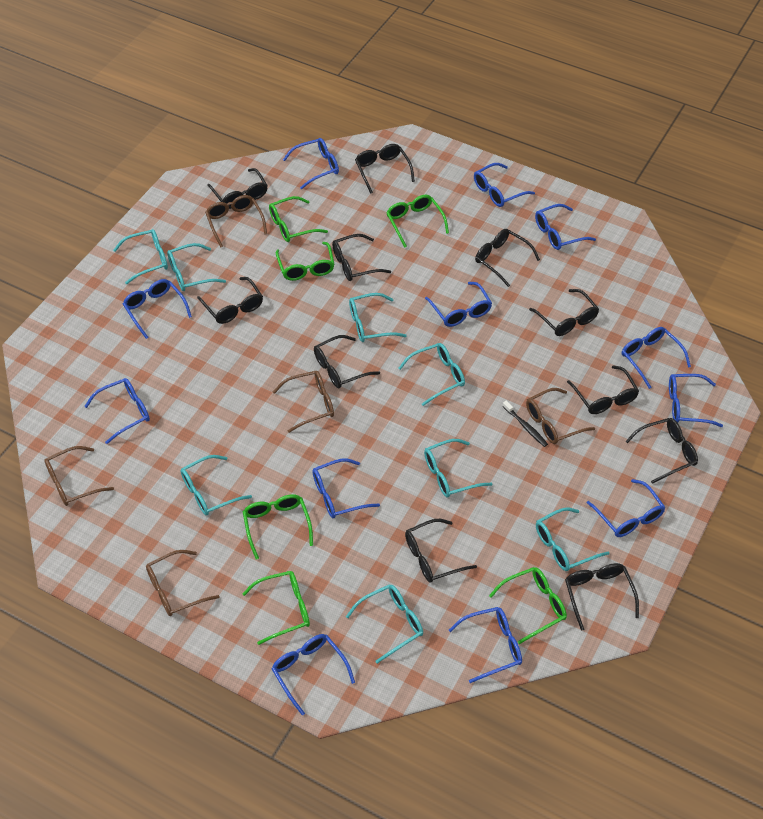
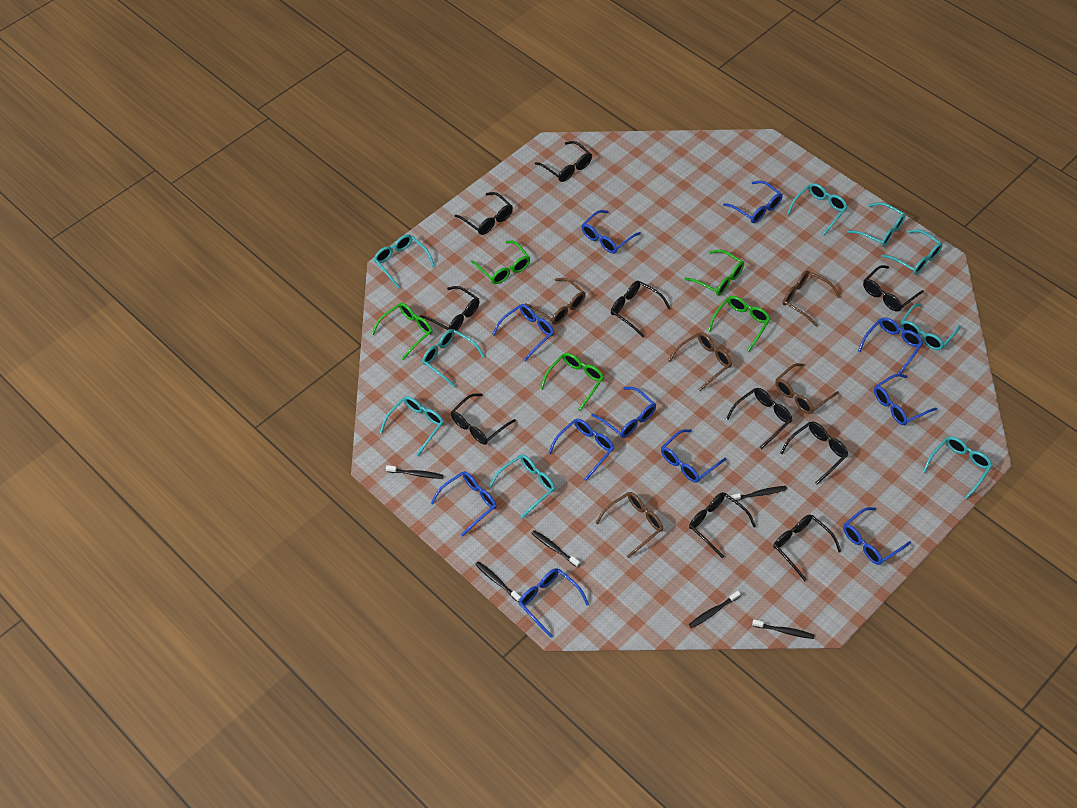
black glasses: [197,277,263,324] [207,168,268,209] [314,335,380,388] [332,234,391,281] [355,144,415,194] [405,519,477,583] [475,229,540,287] [529,289,599,336] [565,563,639,631] [567,365,639,414] [626,418,698,484] = 11 -> [419,286,480,331] [451,393,516,445] [455,192,513,235] [535,141,592,182] [611,281,670,337] [689,492,756,559] [726,388,792,449] [773,514,841,581] [780,421,848,484] [863,265,924,312] = 10
black toothbrush: [503,401,548,447] = 1 -> [386,465,444,479] [475,561,521,602] [531,530,580,567] [689,591,740,628] [730,486,787,502] [752,620,815,639] = 6
blue glasses: [84,378,150,444] [123,279,192,339] [272,634,355,715] [283,138,339,189] [312,458,380,518] [425,282,492,327] [449,607,522,683] [474,163,535,207] [535,204,596,250] [587,479,666,537] [622,327,691,389] [669,374,723,427] = 12 -> [431,471,497,536] [492,304,554,361] [518,568,589,638] [548,419,614,481] [581,210,641,253] [591,387,656,438] [661,429,726,483] [723,181,783,223] [843,507,911,565] [858,317,923,374] [874,374,937,425] = 11
green glasses: [242,571,310,645] [243,494,313,559] [269,196,328,242] [276,242,334,281] [386,195,449,248] [489,567,567,644] = 6 -> [372,303,433,360] [471,241,530,284] [540,353,604,411] [684,249,744,296] [708,296,771,352] = 5
turquoise glasses: [113,229,168,284] [167,243,226,291] [181,455,252,516] [346,584,423,664] [349,293,407,342] [398,343,465,406] [424,439,492,497] [536,507,609,571] = 8 -> [374,234,435,289] [380,396,444,456] [422,329,485,388] [490,455,555,519] [787,183,848,235] [847,202,906,247] [881,230,943,275] [900,304,961,350] [923,436,993,500] = 9

